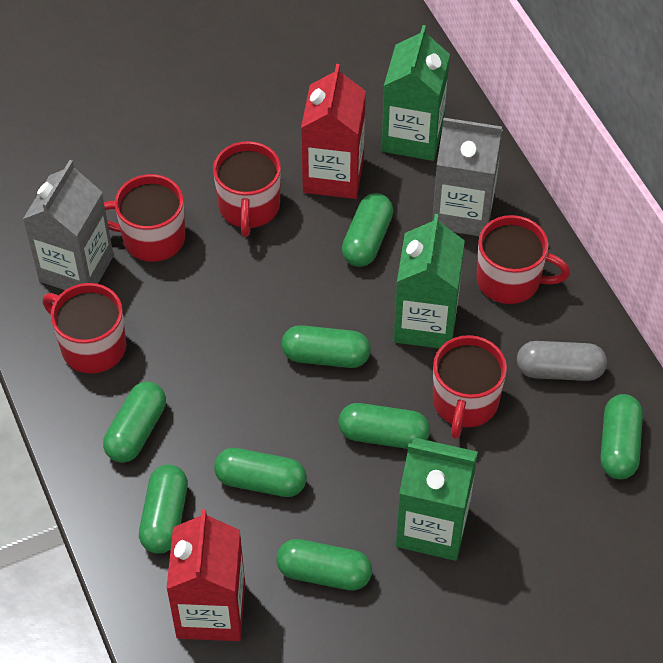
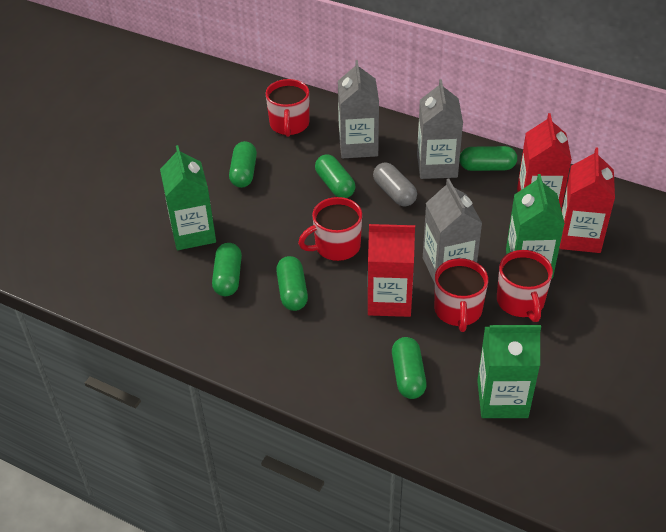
green capsule: [103,381,166,463] [139,465,188,554] [214,448,307,497] [276,539,372,591] [282,325,371,368] [338,403,430,449] [342,193,393,267] [600,394,643,479] = 8 -> [212,243,242,296] [229,141,257,188] [276,256,308,311] [315,154,355,198] [392,337,427,399] [460,146,517,171] = 6
grey carton: [23,160,114,290] [432,118,503,236] = 2 -> [338,60,379,158] [417,79,463,179] [423,178,482,283] = 3
red carton: [166,509,245,641] [301,64,366,199] = 2 -> [368,224,415,317] [517,113,572,208] [559,148,615,253] = 3
red mug: [42,283,126,373] [104,174,185,262] [213,141,281,237] [433,335,507,439] [476,215,570,304] = 5 -> [266,79,309,137] [298,197,362,261] [434,258,488,332] [497,250,553,322] = 4

